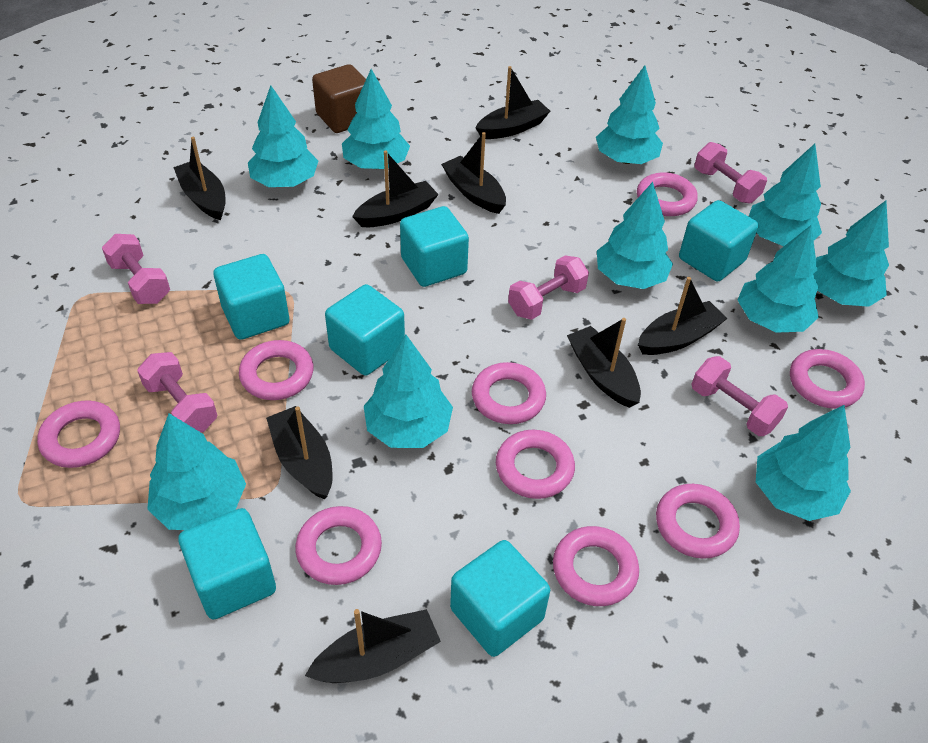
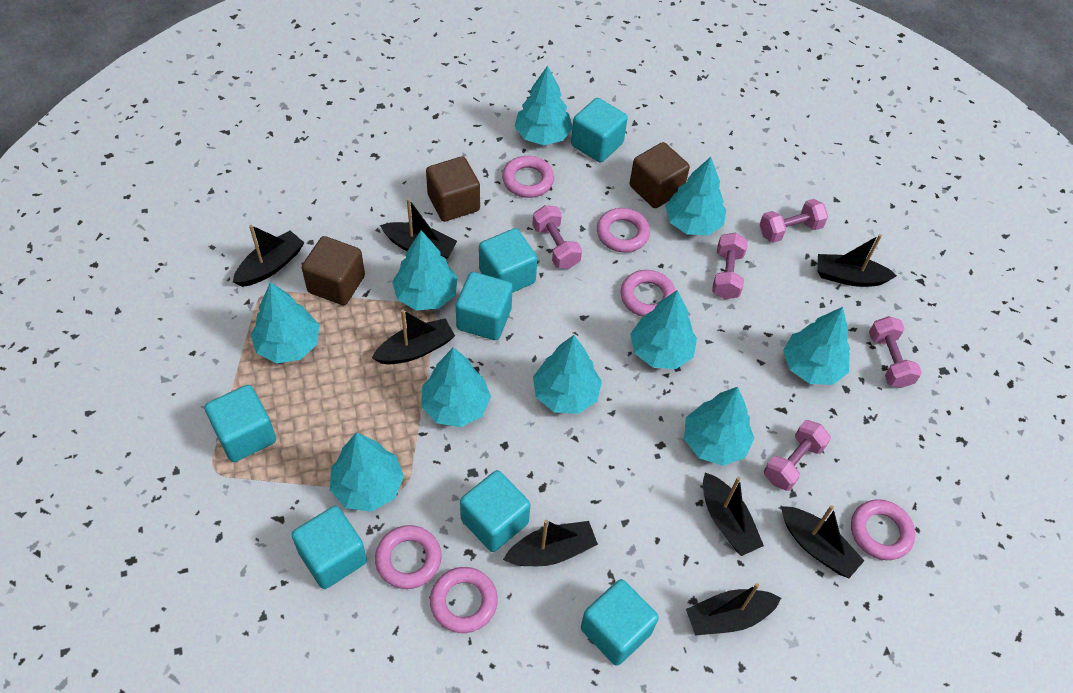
brown cube: [312,64,366,133] = 1 -> [302,236,365,305] [426,156,480,222] [630,142,690,208] = 3
pink ring: [37,400,120,468] [239,340,314,400] [295,506,382,585] [472,362,546,424] [496,430,575,499] [553,526,639,606] [637,172,698,216] [656,484,740,559] [790,349,865,409] = 9 -> [375,525,442,589] [430,567,498,633] [502,156,554,198] [597,208,650,252] [621,270,676,317] [851,499,915,560] = 6
turquoise cube: [178,508,276,619] [213,254,289,340] [325,284,405,376] [400,206,469,287] [450,540,550,657] [679,200,758,282] = 6 -> [205,385,276,462] [292,506,367,589] [456,272,513,340] [460,470,531,552] [479,228,537,293] [571,98,628,163] [581,579,659,666] = 7

